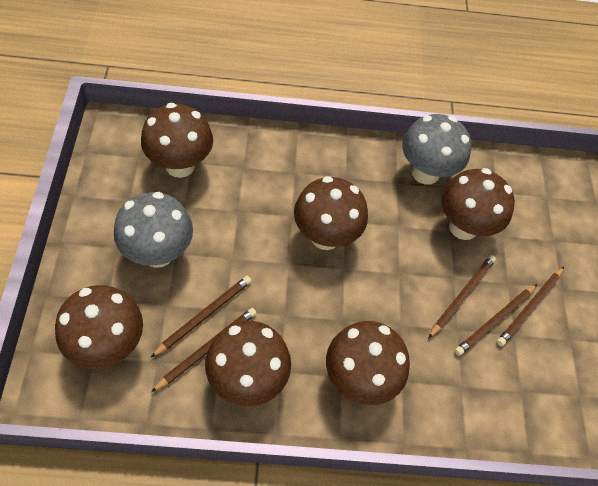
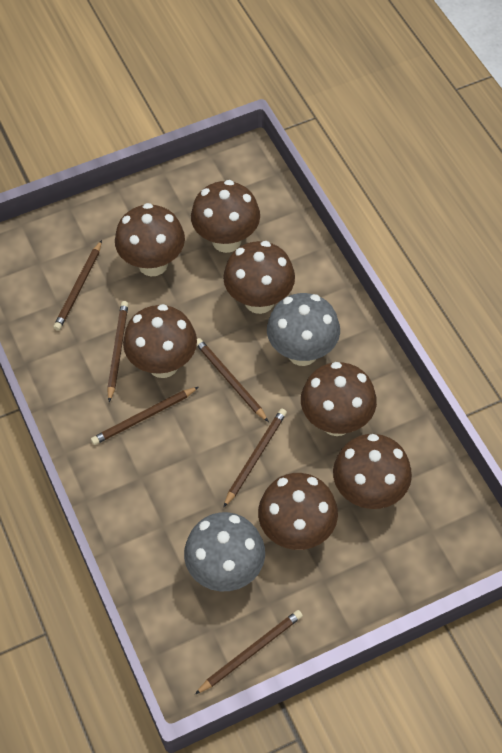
brown mushroom: [55,285,143,369] [141,103,213,178] [205,321,291,407] [294,176,368,250] [326,321,410,405] [441,168,515,240] = 6 -> [115,203,185,276] [123,304,197,378] [191,180,260,253] [223,241,295,314] [258,473,338,550] [301,362,377,436] [333,434,412,509] = 7
brown pencil: [150,276,251,358] [151,308,256,392] [428,255,496,339] [455,284,537,356] [497,267,564,346] = 5 -> [53,240,102,331] [91,387,198,445] [107,301,128,402] [195,610,303,694] [197,338,269,422] [223,409,287,508] = 6

